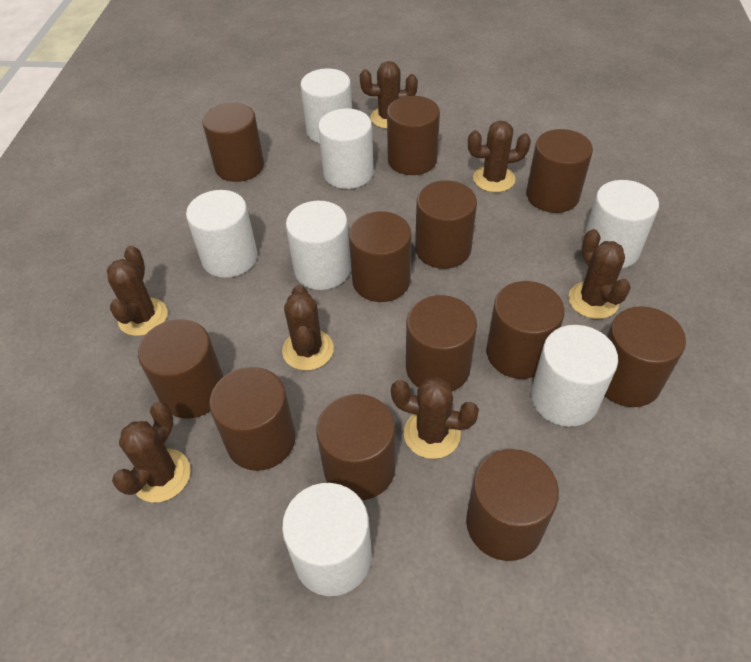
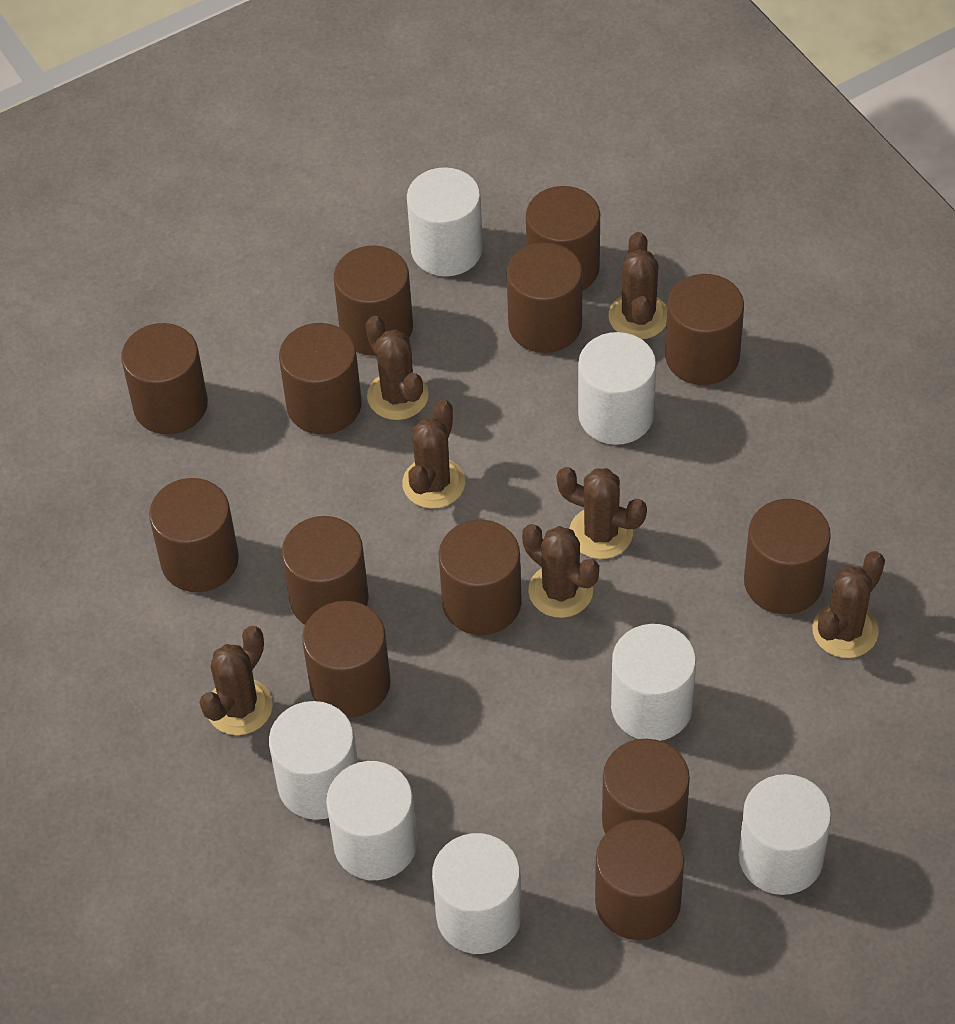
brown cylinder: [138,319,224,419] [202,103,264,182] [209,367,296,471] [316,394,396,500] [349,211,412,302] [387,96,440,175] [406,295,477,391] [415,181,477,269] [466,449,559,561] [486,281,565,379] [526,129,593,213] [605,306,686,407] = 12 -> [121,323,208,435] [149,478,239,592] [279,323,361,435] [282,516,369,625] [302,601,391,718] [334,245,413,356] [439,520,522,635] [507,242,582,353] [526,186,600,291] [595,819,684,940] [602,739,690,841] [665,274,744,385] [744,499,831,614] = 13

